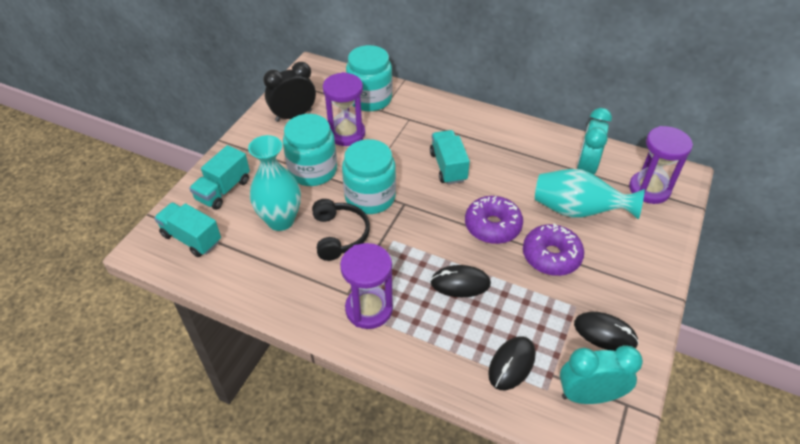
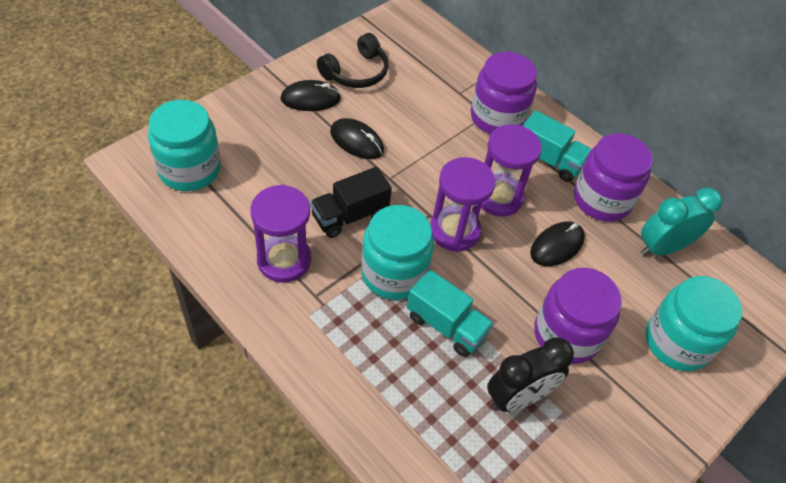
black truck: none = 0 -> [310,167,392,238] = 1
purple donut: [465,196,523,244] [523,223,584,276] = 2 -> none = 0
purple jar: none = 0 -> [471,52,537,134] [534,268,622,364] [574,133,653,222] = 3
turquoise clock: [560,345,643,404] [577,108,612,175] = 2 -> [641,187,722,256] = 1
turquoise truck: [154,202,221,257] [189,145,250,210] [430,130,470,184] = 3 -> [407,269,494,357] [523,110,591,182] = 2
turquoise vase: [248,135,301,231] [535,169,645,220] = 2 -> none = 0

